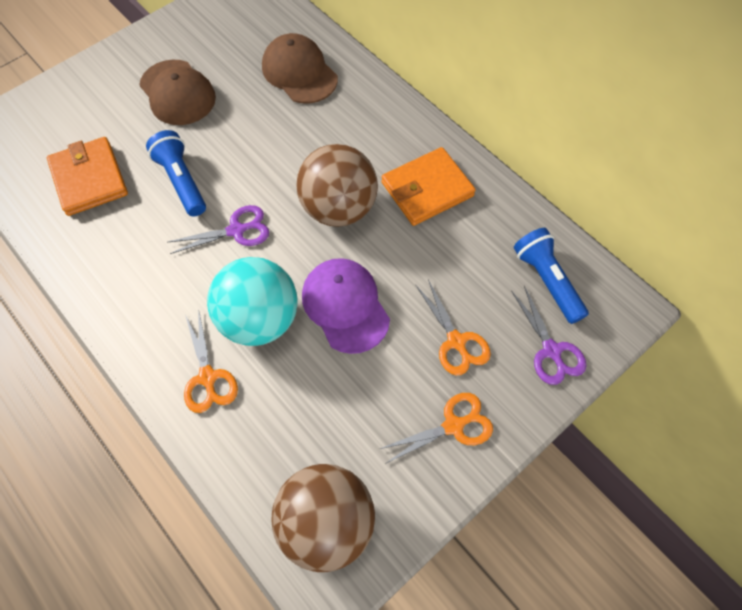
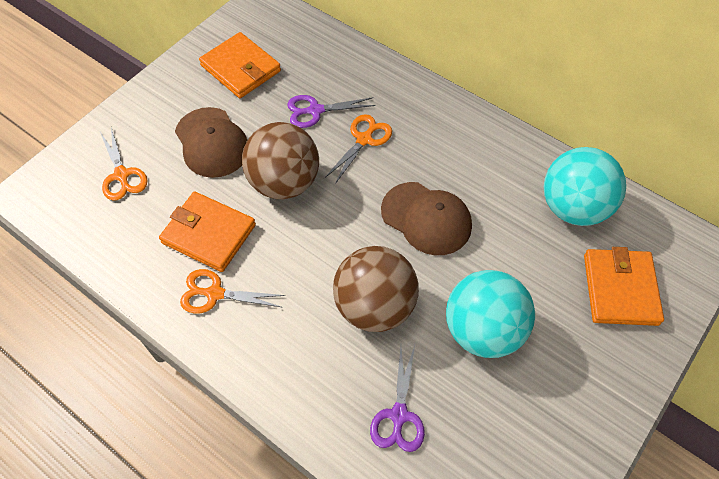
blue flashlight: [146,130,206,217] [514,228,589,324] = 2 -> none = 0
orange wallet: [47,137,128,216] [382,147,476,226] = 2 -> [159,192,256,272] [199,32,281,98] [584,247,664,326] = 3
purple cap: [302,258,390,354] = 1 -> none = 0
turquoise ball: [207,257,297,346] = 1 -> [446,270,535,358] [544,147,626,226] = 2

